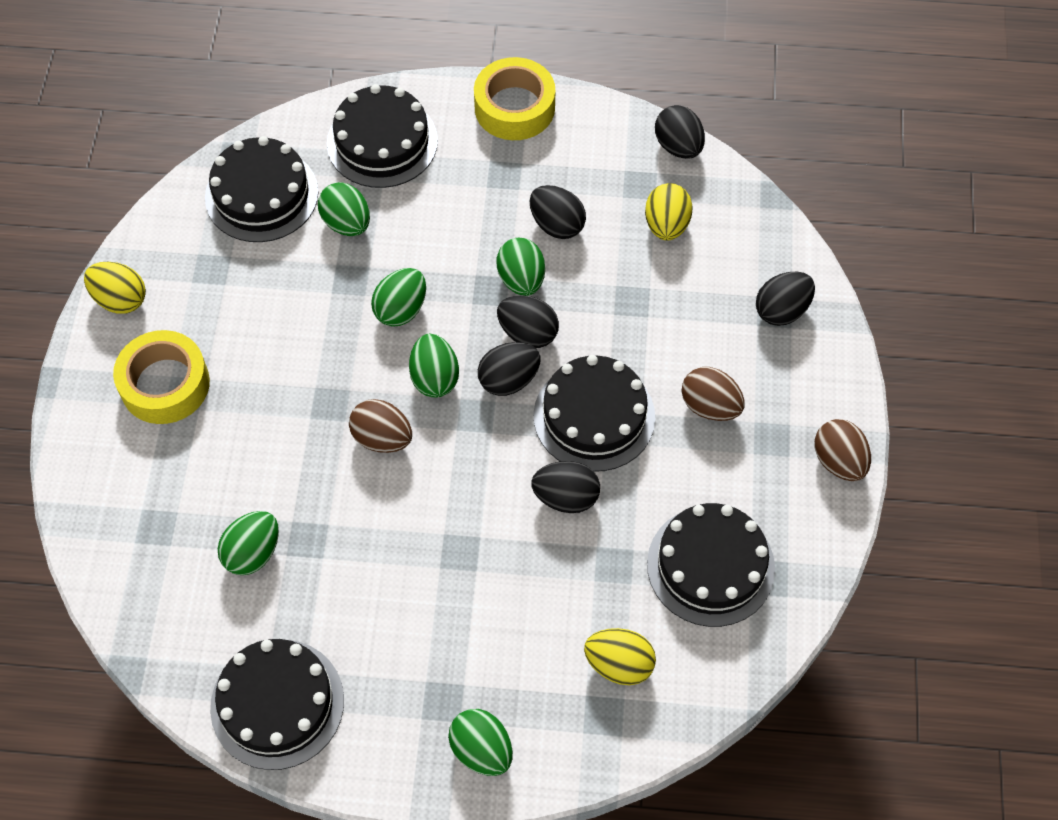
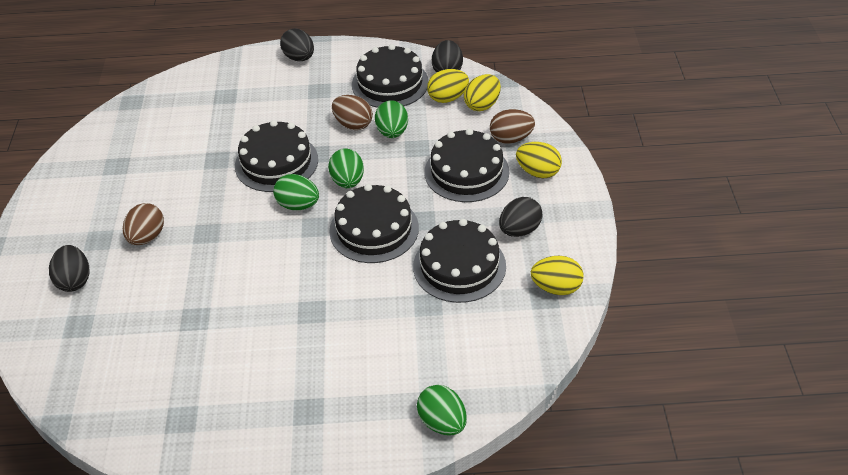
black egg: [478,342,541,396] [497,295,559,348] [530,185,586,239] [531,461,600,513] [655,105,705,159] [756,271,815,326] = 6 -> [49,245,89,292] [280,29,314,61] [432,40,463,73] [499,197,543,237] = 4
green egg: [218,511,279,575] [318,182,370,236] [371,268,426,327] [409,334,459,398] [448,709,513,776] [497,238,545,296] = 6 -> [273,174,319,210] [328,149,364,188] [375,100,408,138] [417,385,467,436] = 4
yellow egg: [84,262,146,314] [584,628,656,685] [645,183,693,241] = 3 -> [427,69,469,103] [464,74,501,111] [516,142,562,179] [531,256,584,295] = 4
yellow tape: [113,330,210,424] [474,57,555,140] = 2 -> none = 0

